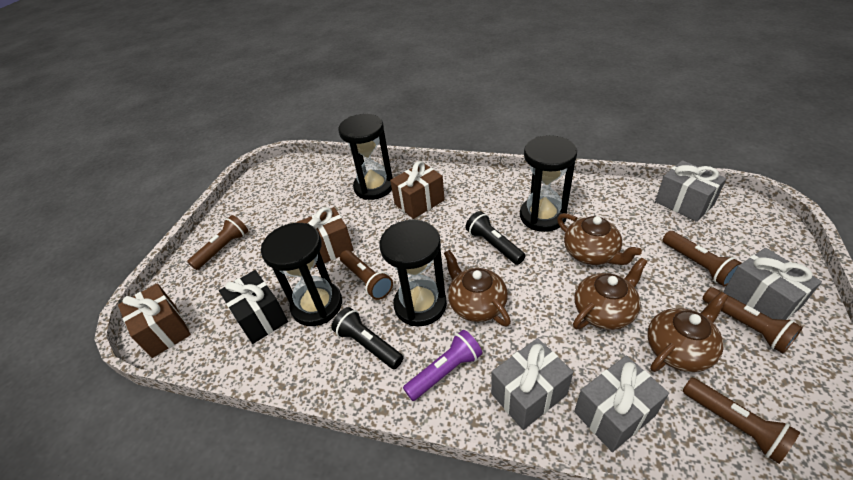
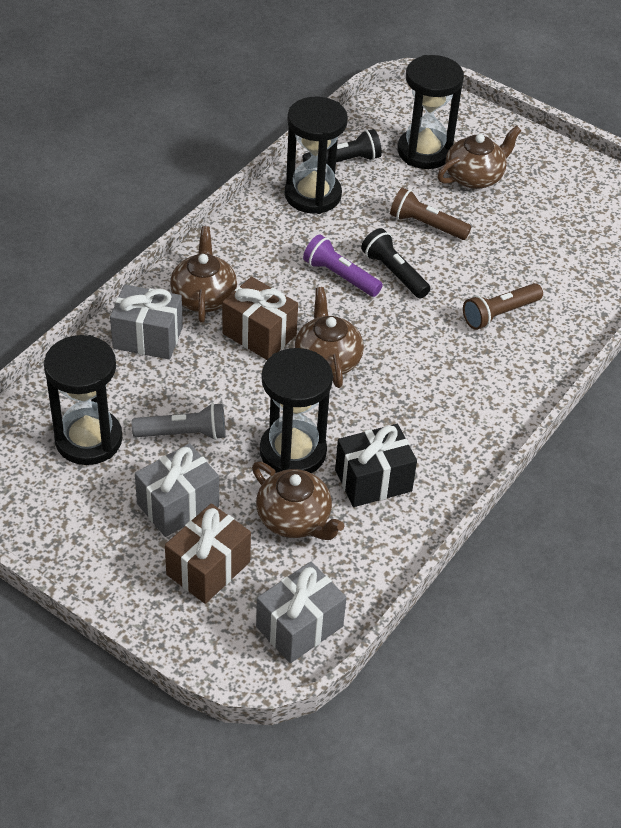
brown flashlight: [187,215,248,270] [340,250,393,300] [663,231,741,286] [683,378,800,464] [703,287,803,353] = 5 -> [390,187,471,240] [463,283,543,330] = 2
brown gift: [118,283,191,358] [296,207,354,268] [390,161,445,219] = 3 -> [165,503,251,604] [222,277,298,360] = 2
grey flashlight: none = 0 -> [132,403,225,440] = 1
grey gift: [491,338,573,430] [574,355,669,452] [655,160,727,222] [723,248,822,320] = 4 -> [110,284,183,360] [135,443,219,537] [256,562,347,663] = 3

